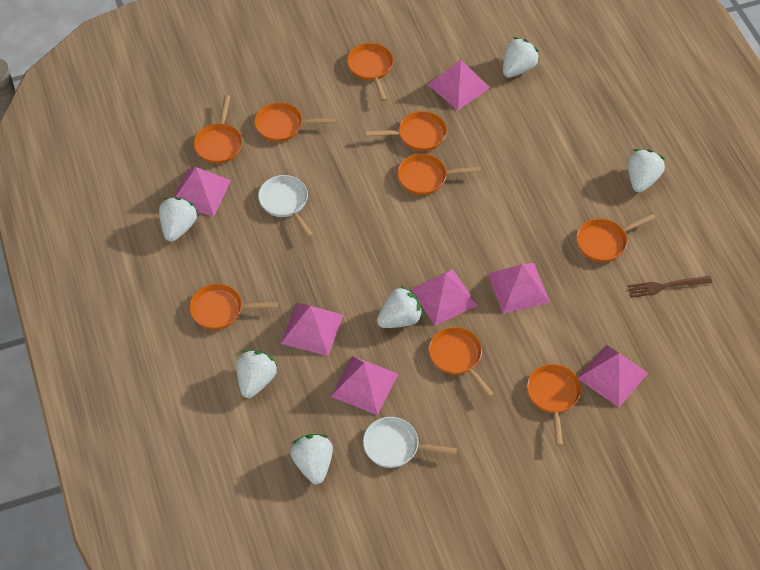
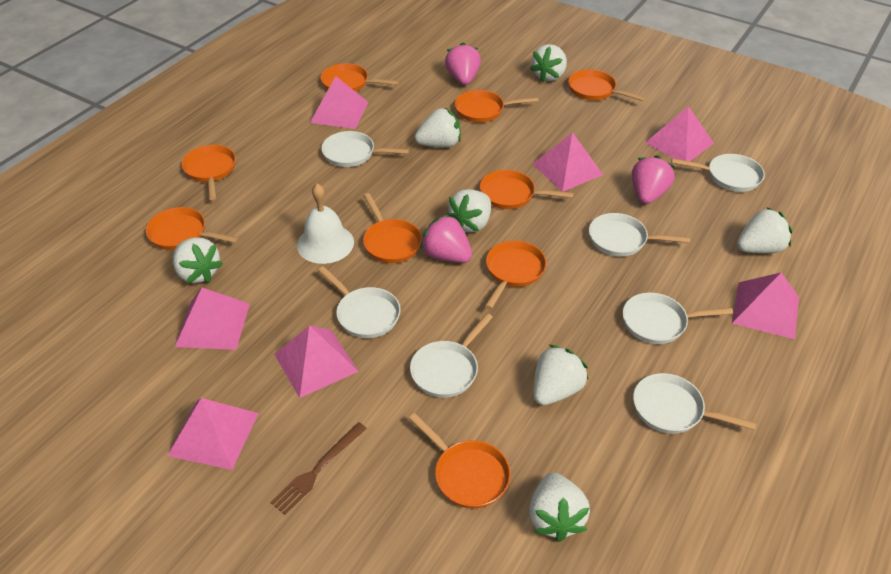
pink strawberry: none = 0 -> [420,214,472,263] [445,42,481,85] [632,155,675,204] = 3
white bell: none = 0 -> [297,184,354,264] = 1
white pan: [258,175,313,237] [363,417,457,468] = 2 -> [318,266,401,338] [321,131,409,167] [410,313,493,398] [589,213,690,256] [623,293,733,344] [633,373,756,434] [671,154,765,192] = 7
white strawberry: [159,197,198,242] [236,350,277,398] [290,434,333,484] [377,285,423,328] [503,37,539,78] [627,149,665,193] = 6 -> [173,237,223,283] [415,108,461,148] [448,189,491,232] [529,473,590,542] [530,44,567,82] [533,345,588,405] [737,207,792,253] = 7

